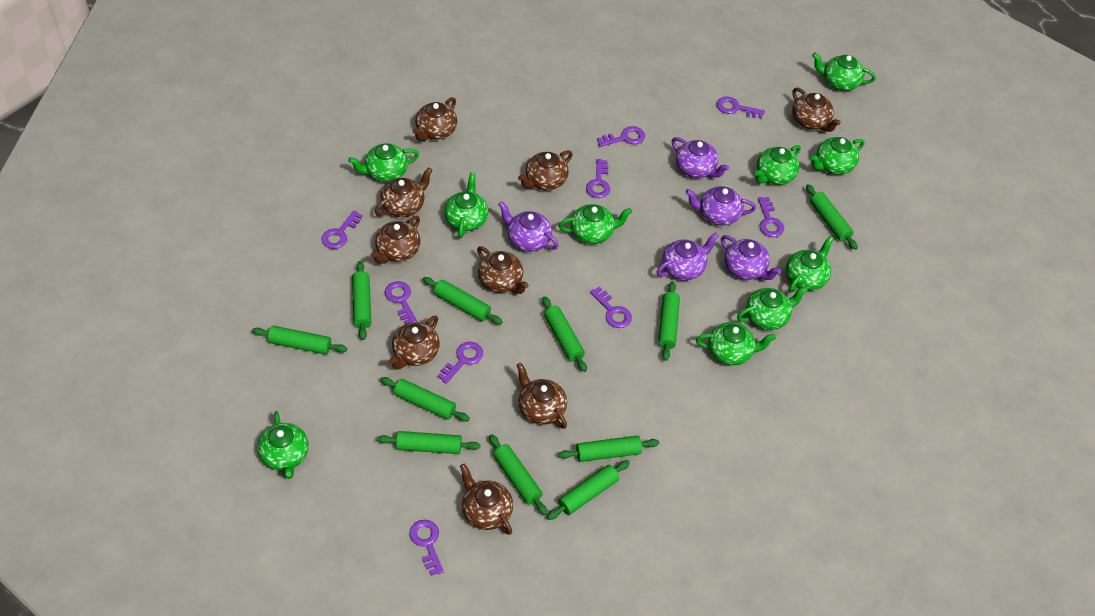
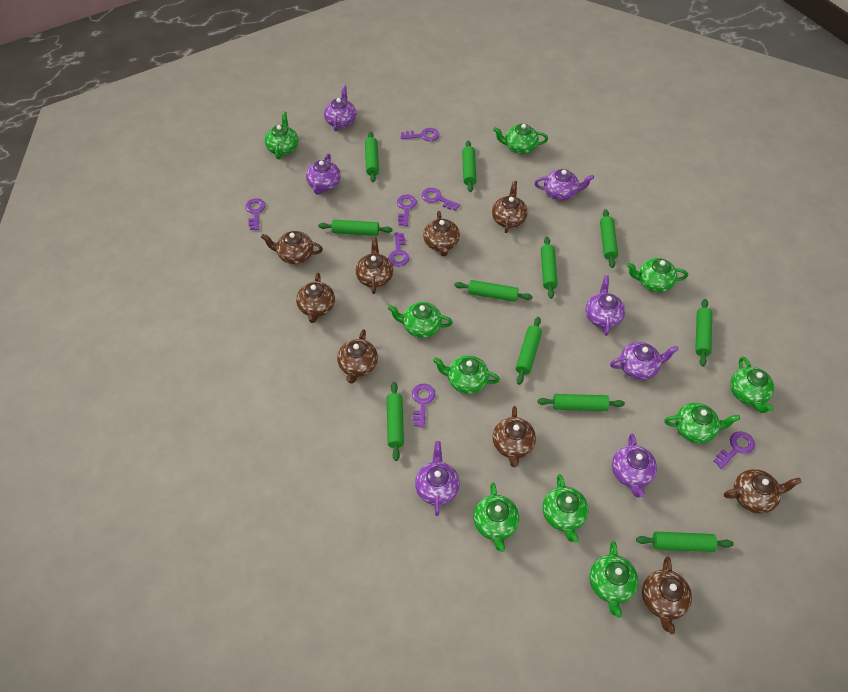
purple key: [321,210,363,249] [385,281,417,324] [410,520,444,576] [437,342,483,384] [586,159,610,198] [590,286,632,328] [597,126,645,147] [717,96,765,119] [758,197,784,237] = 9 -> [245,198,265,230] [388,232,409,267] [397,195,417,226] [401,128,439,141] [412,384,435,428] [422,188,460,211] [714,432,755,469] = 7
purple teapot: [498,201,558,252] [656,232,719,280] [672,137,729,178] [685,186,756,225] [721,235,781,280] = 5 -> [306,154,341,195] [324,85,356,132] [415,441,460,516] [535,169,594,201] [585,275,625,336] [610,342,678,380] [612,434,657,497] = 7

